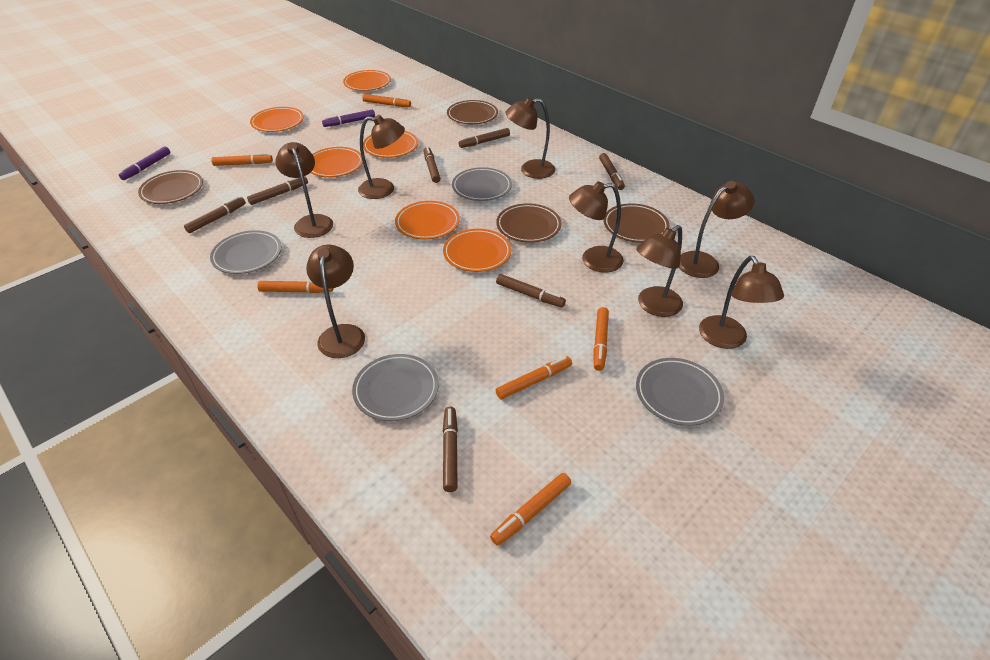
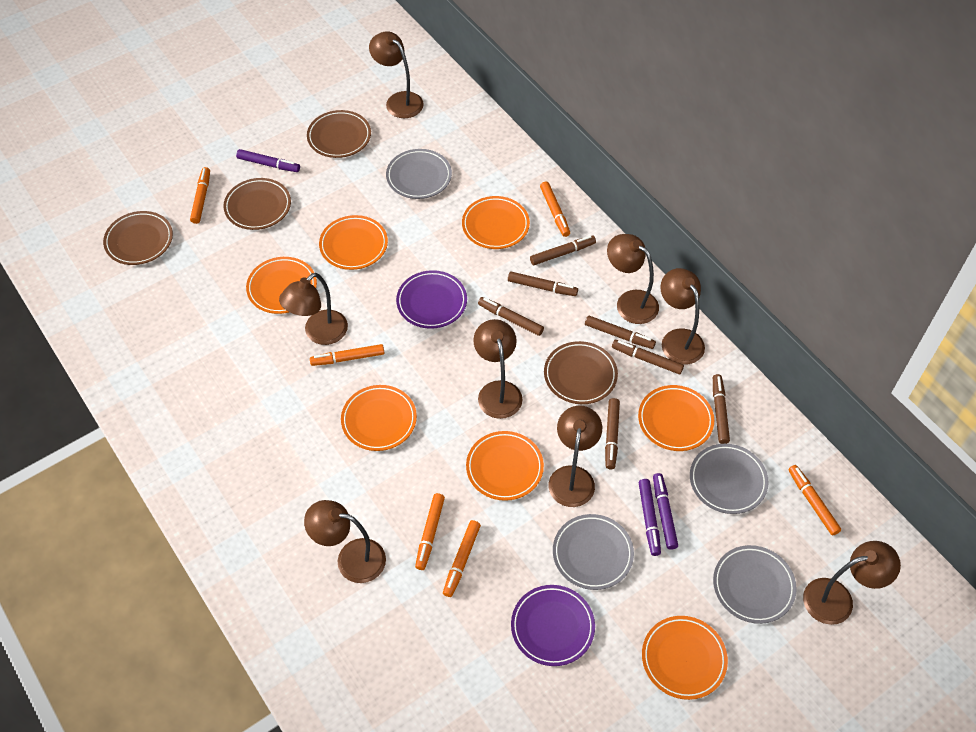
orange plate: [250,107,304,132] [310,147,363,177] [343,70,391,91] [363,131,418,158] [395,201,460,239] [443,229,511,272] = 6 -> [246,257,317,314] [319,215,388,270] [341,385,417,451] [462,196,530,249] [466,431,544,501] [638,385,714,451] [642,616,728,700] = 7
purple marker: [119,146,170,180] [322,109,375,127] = 2 -> [236,149,300,172] [638,479,661,556] [653,473,678,550] = 3
purple plate: none = 0 -> [396,270,467,329] [511,585,595,666] = 2

